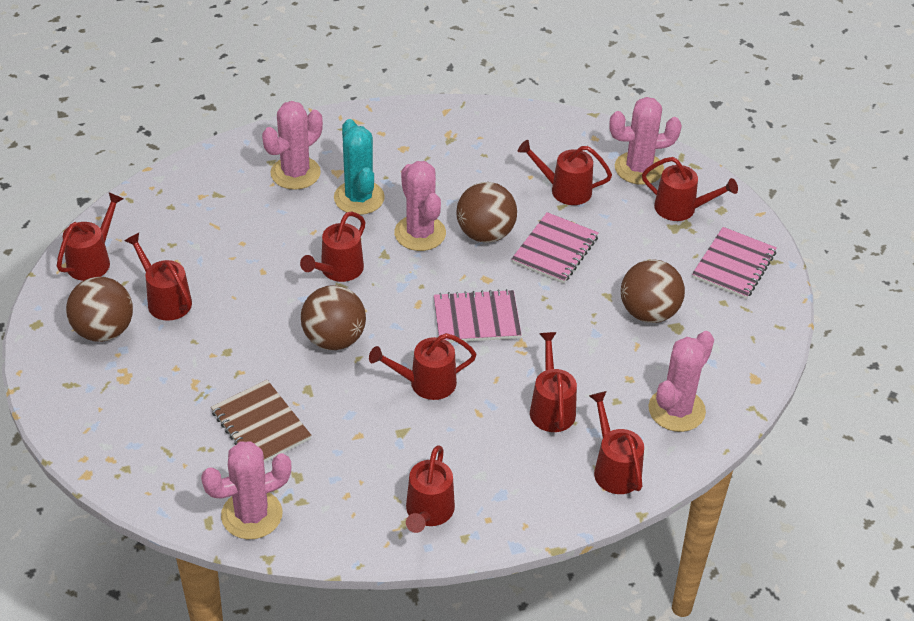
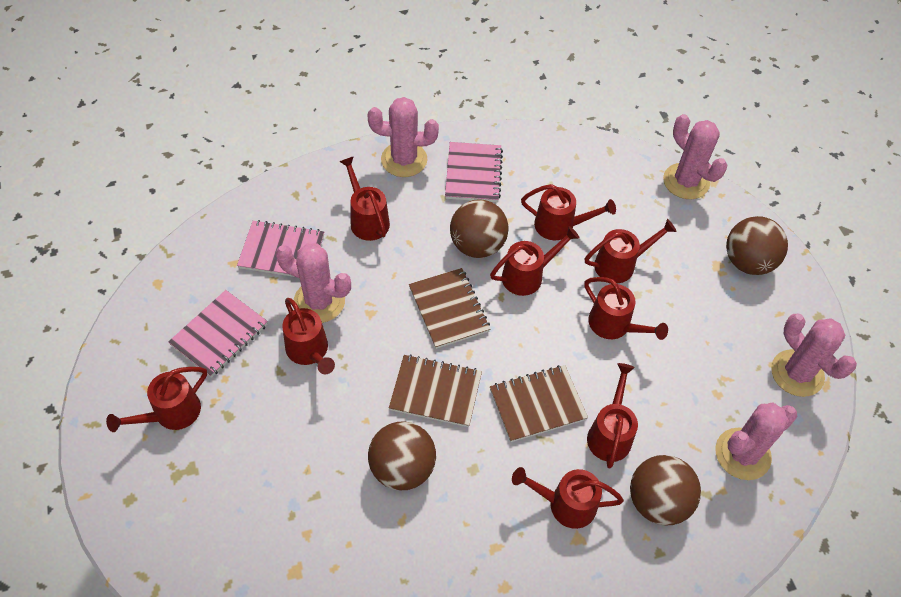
brown notebook: [211,380,311,462] = 1 -> [389,354,482,427] [409,268,490,349] [490,365,588,442] = 3
turquoise cactus: [334,119,385,215] = 1 -> none = 0

